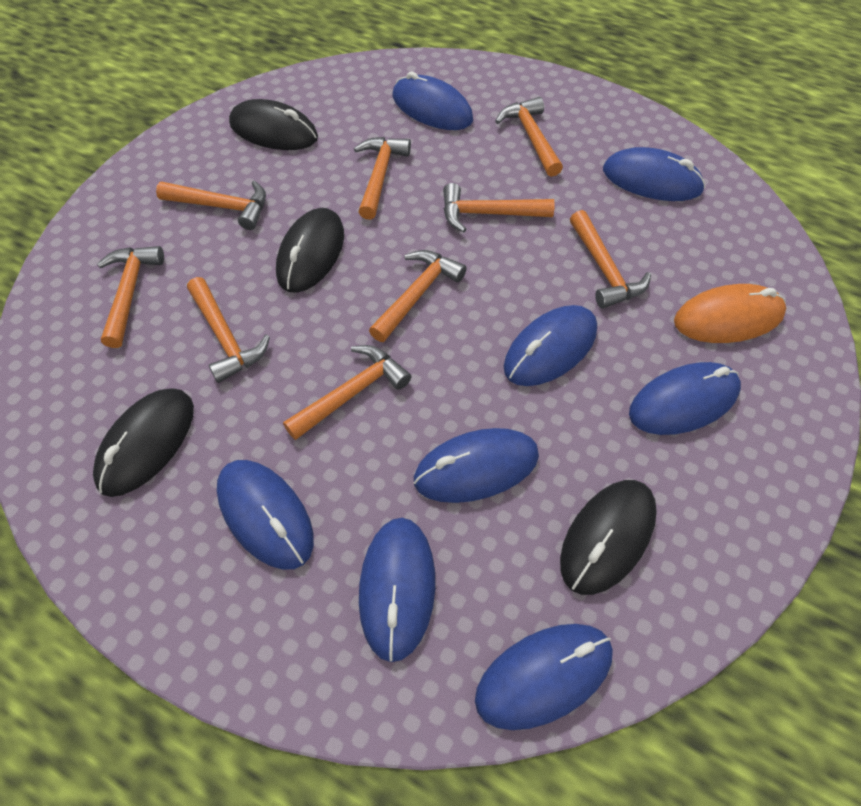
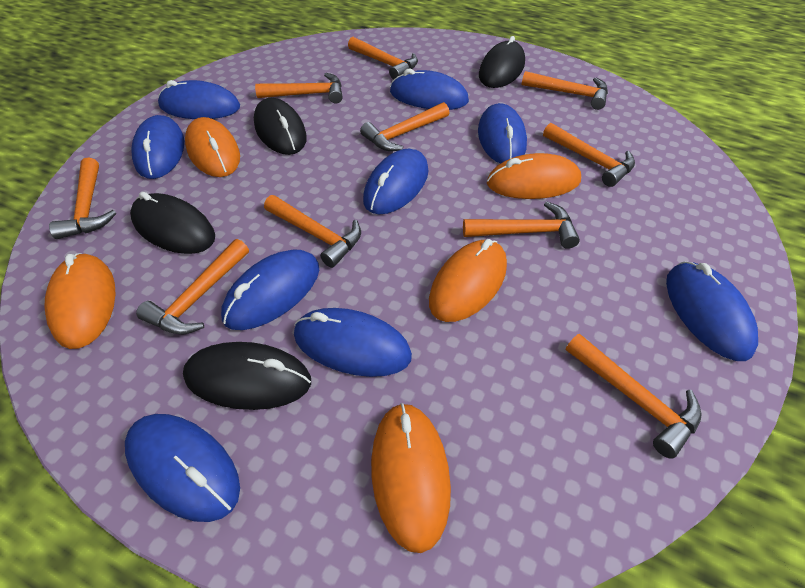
blue mouse: [217,460,314,570] [359,518,435,662] [393,71,473,130] [414,428,539,503] [475,624,613,730] [504,305,597,386] [603,147,705,201] [629,362,741,435] = 8 -> [125,414,240,522] [132,115,184,179] [158,80,240,119] [221,250,319,330] [294,308,412,377] [363,149,428,214] [390,69,469,110] [478,103,527,164] [666,262,758,361] = 9
orange hammer: [97,246,164,348] [156,180,266,230] [187,277,270,383] [283,345,411,440] [354,137,411,220] [369,250,467,342] [443,183,555,232] [495,97,563,177] [570,210,651,308] = 9 -> [49,157,116,239] [136,239,249,335] [255,73,343,103] [264,195,361,268] [348,37,418,80] [360,102,449,151] [463,201,580,249] [522,71,608,110] [543,123,635,187] [566,334,702,459] = 10
orange mouse: [674,284,786,343] = 1 -> [44,253,115,349] [185,117,240,177] [371,403,451,553] [429,239,507,322] [487,153,581,199] = 5

